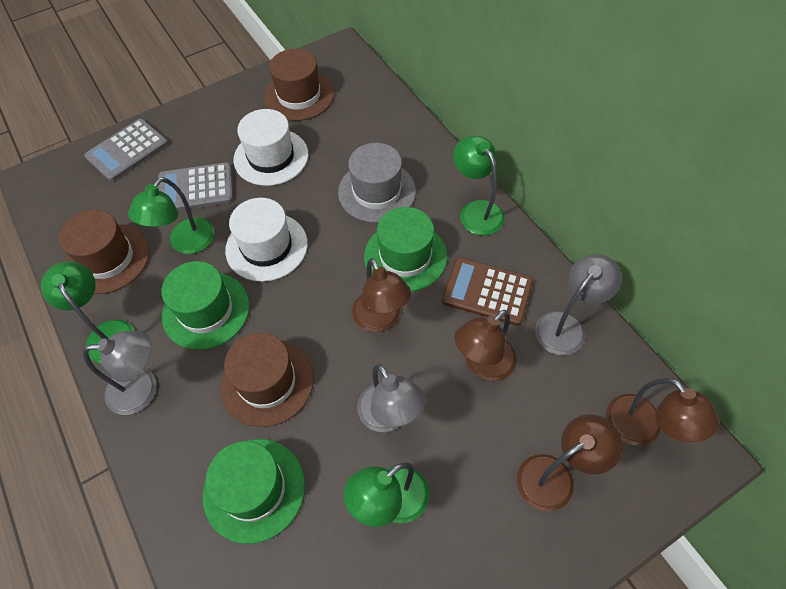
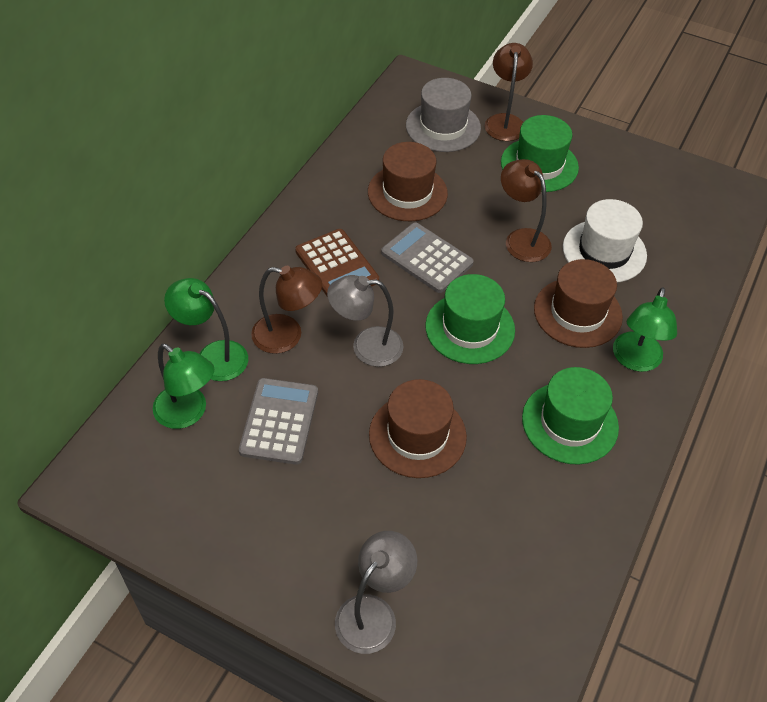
brown lamp: [352,258,411,332] [454,310,517,381] [517,414,623,512] [606,378,719,446] = 4 -> [251,266,322,354] [484,43,533,141] [501,159,552,262] = 3
green lamp: [41,261,135,363] [128,177,215,254] [343,462,430,527] [453,136,504,236] = 4 -> [153,344,214,429] [164,278,248,381] [613,287,677,372] = 3
grey lamp: [83,331,157,415] [357,364,426,432] [535,254,622,355] = 3 -> [327,275,404,367] [335,531,417,654] = 2
white hat: [225,198,308,282] [233,109,308,186] = 2 -> [563,199,647,282] = 1

